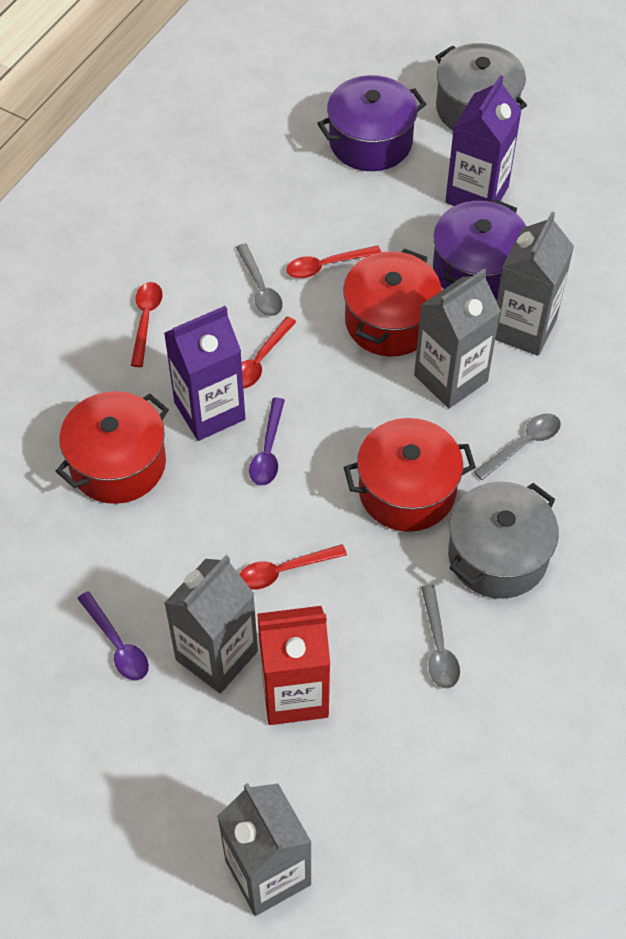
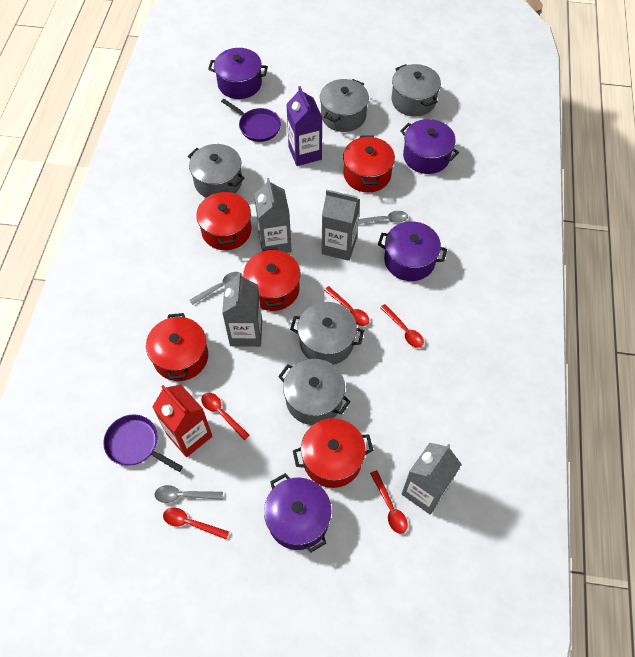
grey pot: [435,43,527,130] [448,482,559,599] = 2 -> [188,144,244,198] [278,359,351,425] [290,302,364,365] [320,79,369,132] [391,64,441,116] = 5
purple carton: [164,306,246,441] [445,75,522,206] = 2 -> [286,86,323,166] = 1
purple pan: none = 0 -> [103,414,183,472] [221,99,281,142] = 2
purple pot: [317,75,426,171] [433,199,527,300] = 2 -> [208,48,268,99] [264,473,332,552] [378,222,447,281] [400,119,459,174] = 4
purple spoon: [77,591,149,680] [249,398,285,485] = 2 -> none = 0
red pot: [56,391,169,504] [343,249,442,357] [344,418,476,532] = 3 -> [146,313,208,381] [196,190,251,250] [243,247,300,311] [293,418,373,488] [343,135,395,193] = 5
red spoon: [131,282,163,367] [239,544,347,590] [242,316,296,389] [286,245,381,278] = 4 -> [163,507,229,539] [201,393,249,440] [324,286,369,326] [370,470,408,534] [380,304,424,348] = 5

